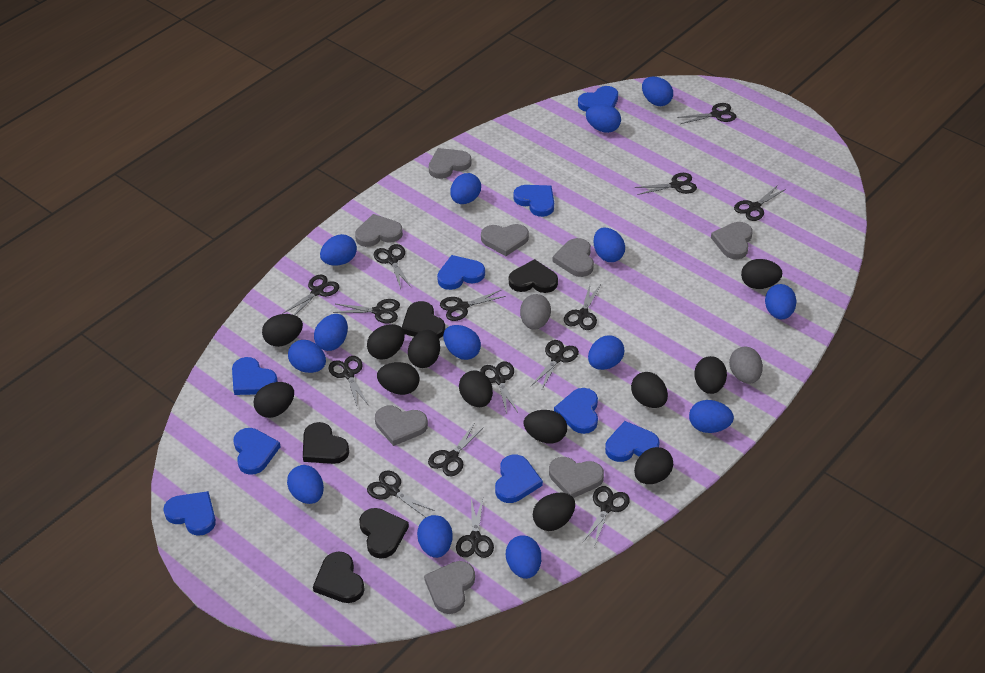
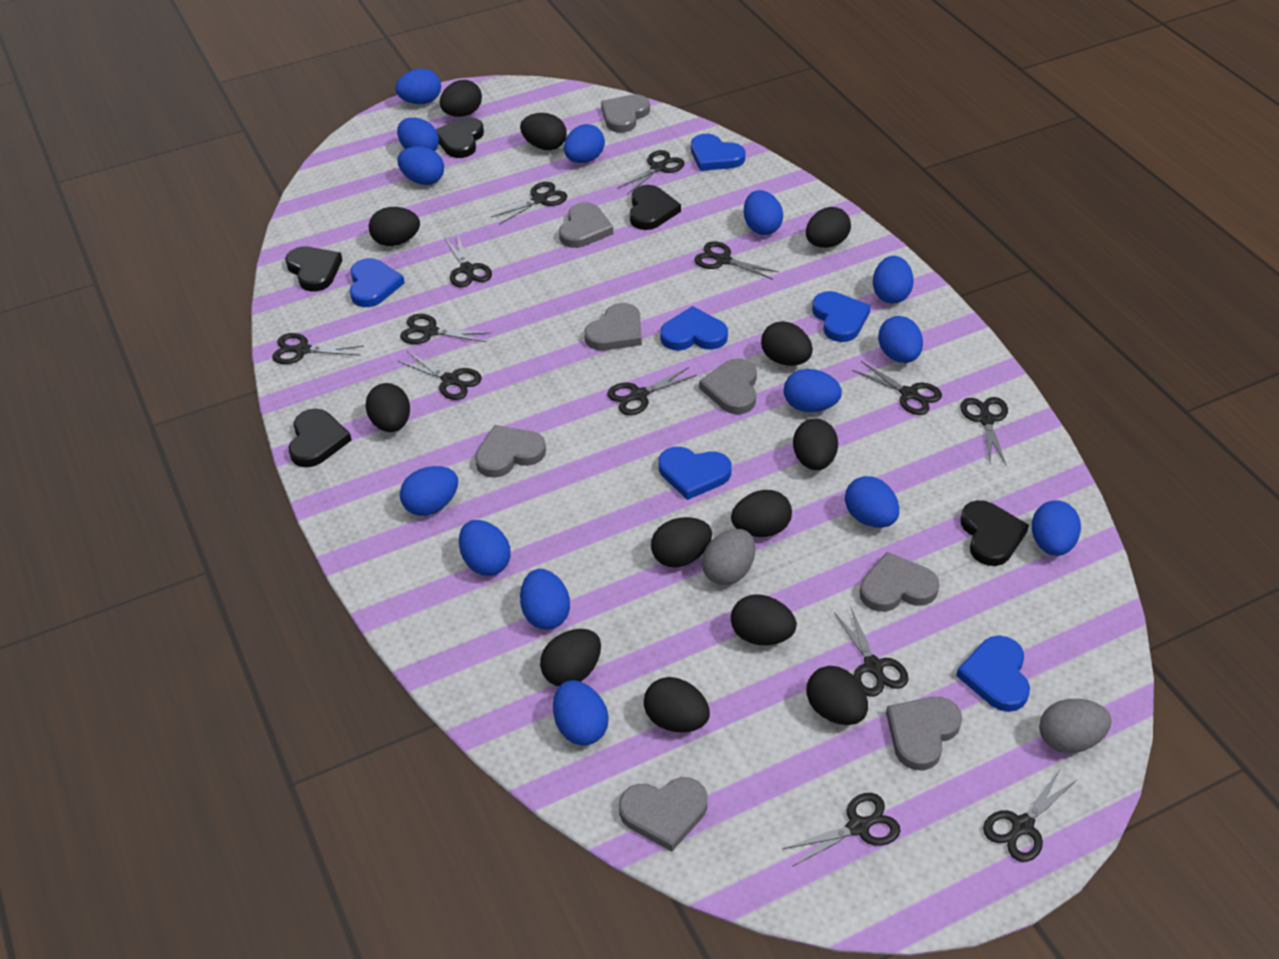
black egg: [254,382,294,418] [262,314,303,347] [367,324,405,360] [377,362,420,395] [408,330,440,368] [459,370,493,407] [524,410,567,444] [533,493,575,531] [631,372,668,408] [634,447,673,484] [694,356,727,394] [741,259,782,289] = 12 -> [365,383,410,432] [369,207,420,246] [440,80,482,117] [520,113,567,150] [540,629,601,686] [644,677,710,732] [651,517,712,568] [731,490,792,537] [731,594,797,645] [761,321,813,366] [793,419,838,470] [806,207,851,248] [807,666,868,725] = 13
black scissors: [282,275,339,315] [328,356,369,406] [333,299,400,323] [367,471,435,517] [374,244,411,289] [428,422,484,476] [440,290,506,321] [456,498,494,558] [480,361,518,414] [531,340,579,391] [564,284,601,330] [582,486,630,547] [634,173,697,195] [677,103,736,124] [734,185,786,221] = 15 -> [272,333,363,364] [398,351,482,400] [400,314,489,344] [444,233,492,287] [491,182,567,224] [607,367,697,415] [617,150,685,195] [694,241,778,280] [783,793,901,867] [834,608,908,697] [852,361,942,415] [960,397,1008,465] [983,768,1078,862] = 13
blue heart: [163,491,216,536] [232,357,278,395] [233,428,280,475] [437,255,485,290] [495,455,543,503] [513,185,554,217] [554,388,598,434] [578,86,618,111] [605,421,660,462] = 9 -> [350,258,404,307] [659,447,731,500] [660,306,728,350] [691,134,745,171] [812,291,871,342] [956,636,1030,712] = 6

